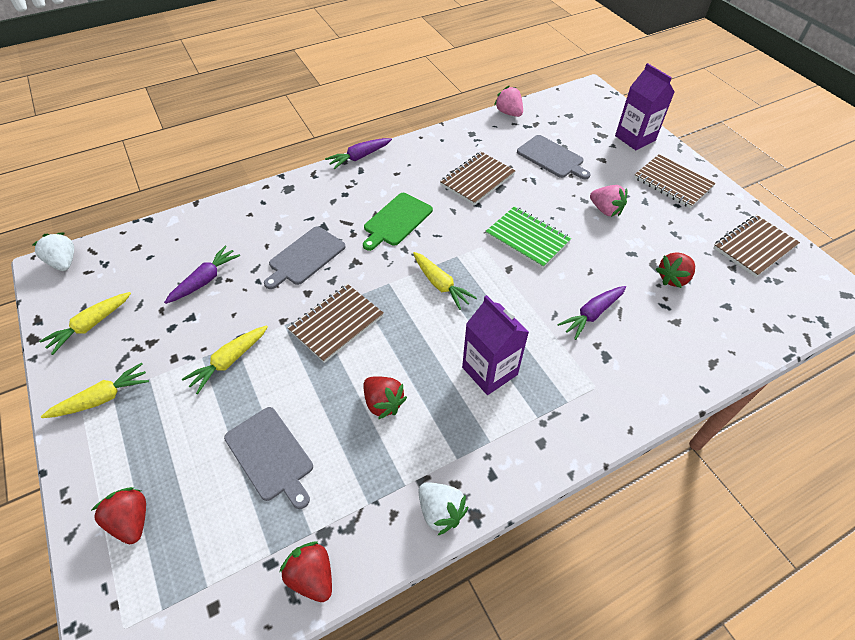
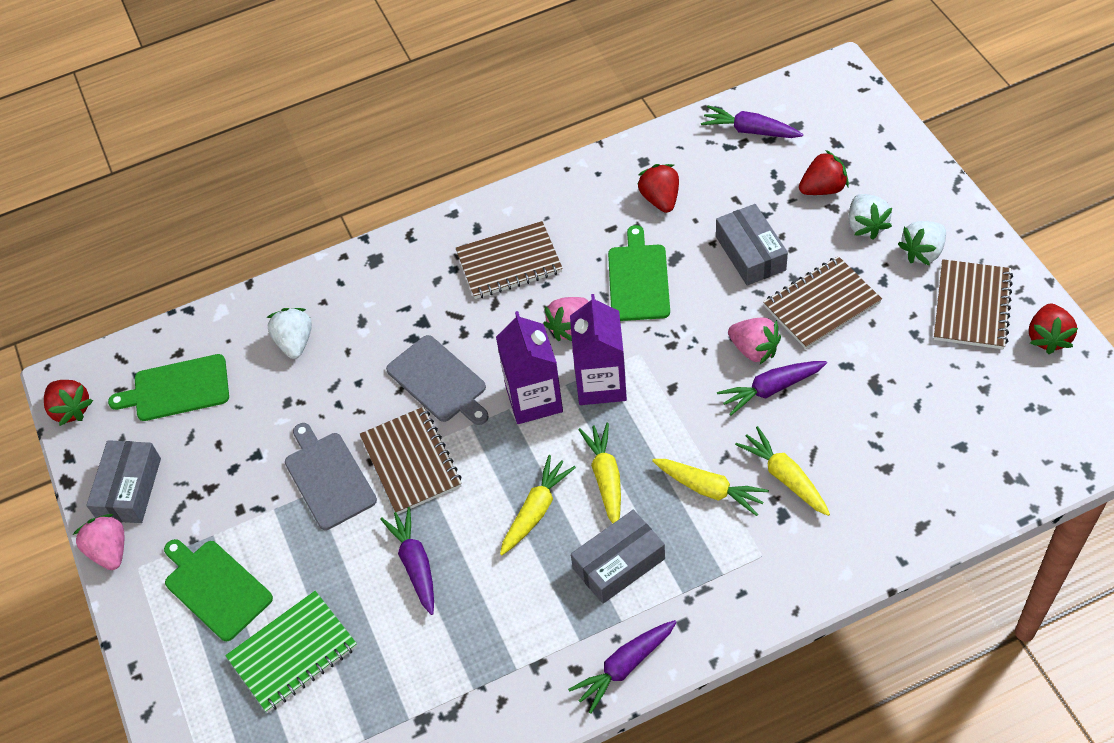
green cutting board: [363,193,433,251] = 1 -> [108,354,229,421] [164,539,273,641] [608,225,670,321] = 3
grey box: none = 0 -> [86,440,161,523] [571,510,665,604] [716,204,788,286] = 3
grey cutting board: [224,407,313,509] [264,226,346,289] [517,135,591,179] = 3 -> [285,423,377,530] [386,335,489,425] = 2
pink strawberry: [494,86,523,117] [590,185,628,217] = 2 -> [73,514,124,570] [543,297,589,341] [728,318,781,364] = 3
purple carrot: [164,246,240,304] [325,138,392,169] [557,286,626,340] = 3 -> [380,507,434,615] [568,620,677,714] [701,106,803,138] [717,361,827,416] = 4
white strawberry: [32,232,74,271] [418,482,468,535] = 2 -> [266,308,312,359] [848,194,892,240] [898,221,946,265] = 3

